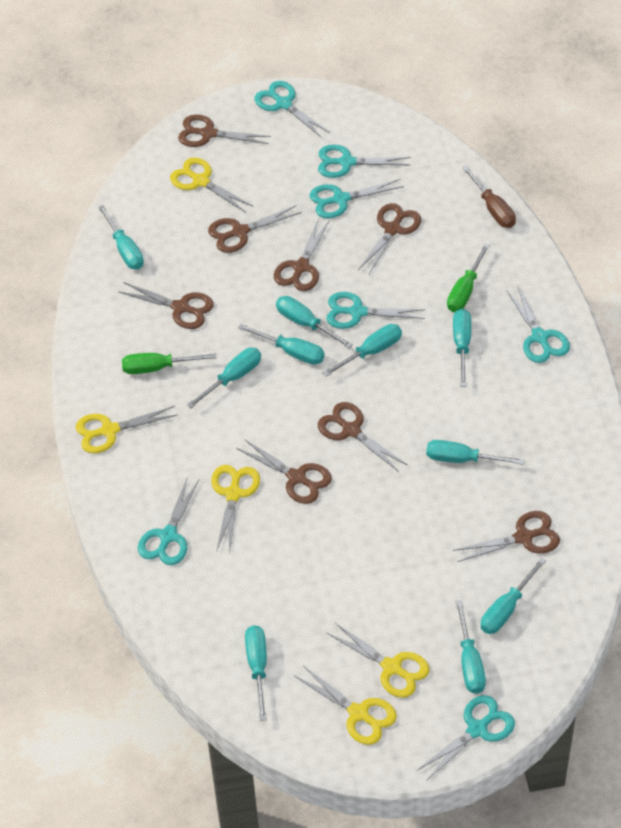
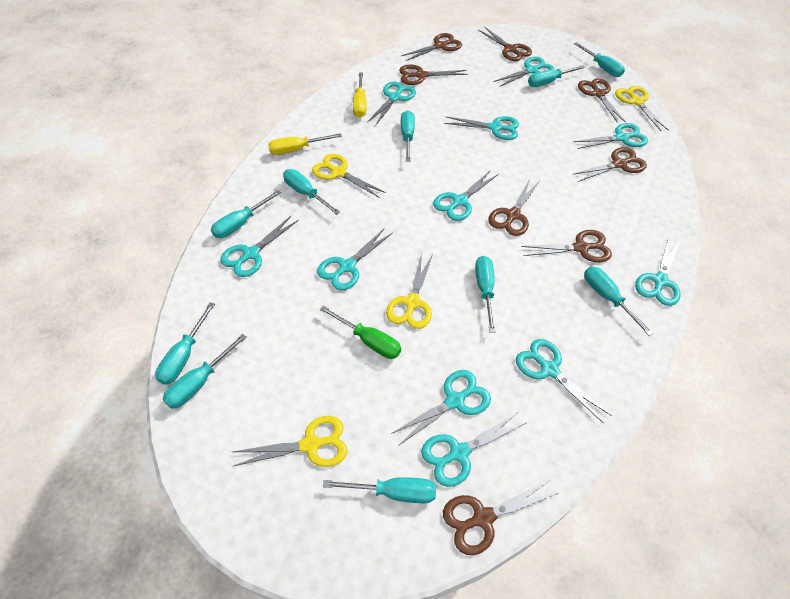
brown screwdriver: [462,166,516,228] = 1 -> none = 0
green screwdriver: [122,353,216,374] [447,243,490,312] = 2 -> [320,306,401,359] = 1
turquoise scissors: [138,479,199,565] [255,81,330,138] [310,179,404,218] [318,144,411,178] [326,292,425,329] [416,695,515,781] [506,285,570,363] = 7 -> [220,216,299,277] [317,228,392,290] [367,81,416,126] [391,370,491,445] [421,412,526,487] [433,170,499,221] [444,116,519,140] [494,57,554,87] [516,339,611,423] [573,123,648,149] [635,238,681,306] = 11
yellow scissors: [76,406,177,453] [170,157,254,213] [211,465,260,554] [295,666,397,745] [327,623,430,698] = 5 -> [233,416,348,467] [312,154,386,198] [386,253,433,329] [615,86,668,131] = 4
yellow screwdriver: none = 0 -> [268,133,342,155] [353,72,367,118] = 2

